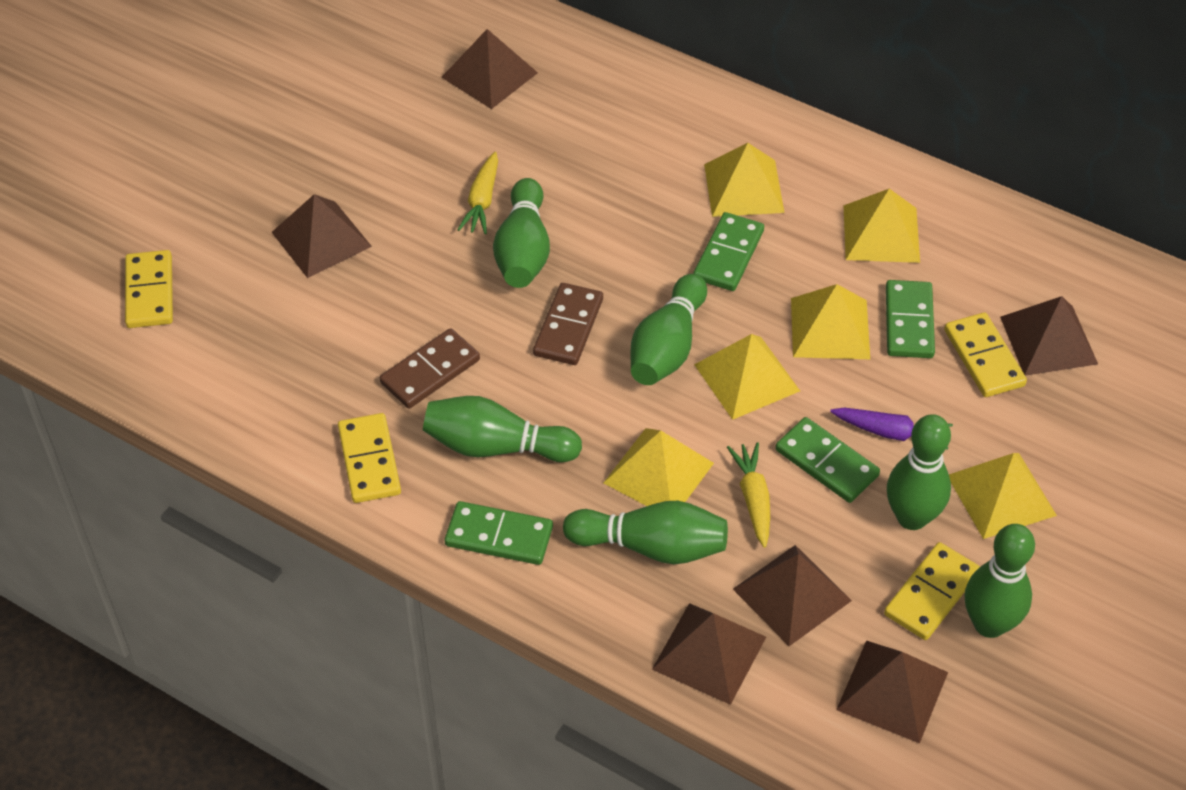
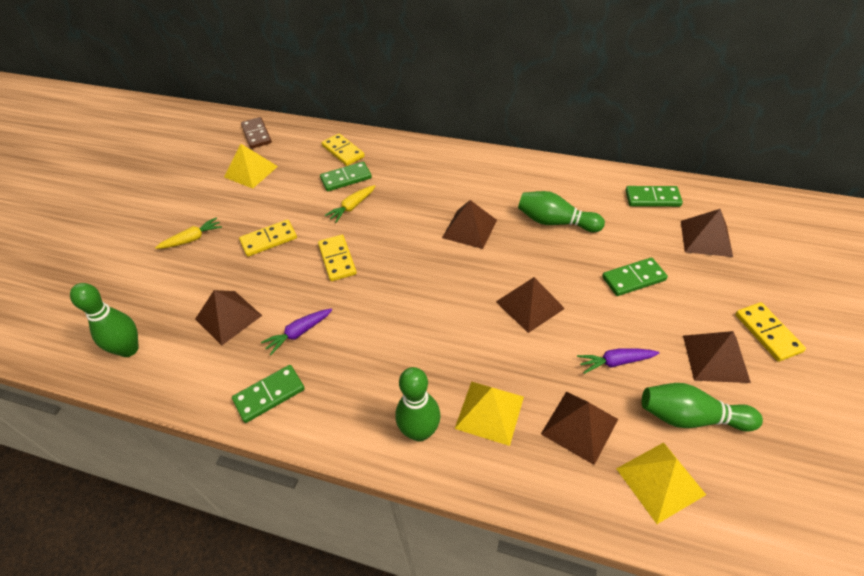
brown domino: [380,328,480,409] [533,283,603,365] = 2 -> [241,117,272,149] = 1
green bowling pin: [423,396,582,462] [493,178,550,288] [563,501,728,564] [630,274,707,385] [887,414,951,530] [965,524,1035,638] = 6 -> [70,283,139,357] [395,367,441,442] [518,191,605,232] [642,383,763,432] = 4
purple carrot: [830,408,953,449] = 1 -> [261,309,332,355] [577,348,659,374] = 2
yellow pyramid: [604,428,714,506] [694,334,800,420] [704,143,784,217] [791,284,870,359] [844,189,920,263] [949,453,1057,539] = 6 -> [224,144,278,189] [455,381,524,446] [616,442,706,524] = 3

